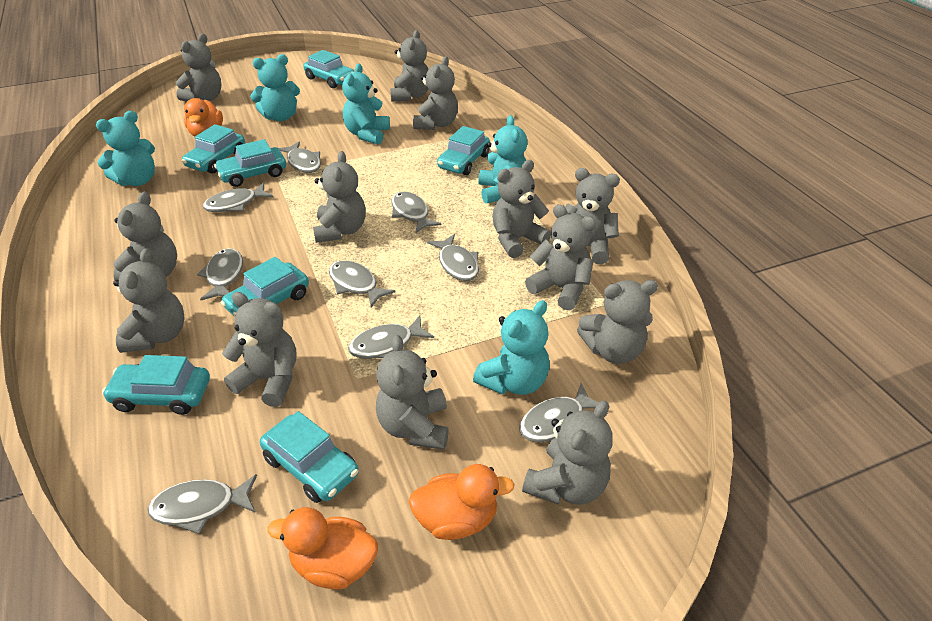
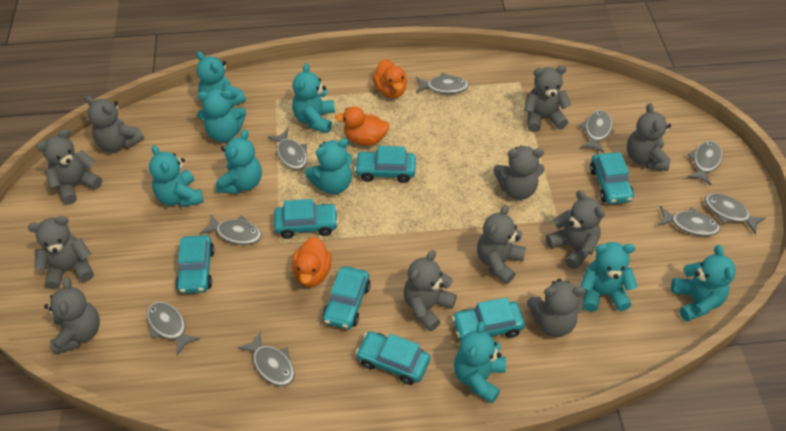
grey teddy bear: [113,192,177,280] [113,248,185,353] [176,33,221,101] [222,292,297,407] [313,151,366,243] [376,335,449,450] [390,30,428,101] [413,56,458,130] [492,160,551,258] [522,400,613,505] [525,204,596,310] [565,168,620,264] [577,280,658,364] = 13 -> [28,216,94,289] [37,129,102,205] [44,277,100,355] [85,96,144,152] [404,250,457,331] [477,205,526,284] [494,146,544,200] [524,65,571,132] [527,278,586,337] [546,190,605,269] [627,103,671,171] = 11
turquoise teddy bear: [96,111,155,186] [250,54,300,121] [342,64,390,145] [473,300,550,395] [479,115,527,204] = 5 -> [149,145,204,207] [196,51,246,107] [197,89,246,142] [216,129,262,194] [292,63,335,133] [305,138,352,194] [454,321,506,403] [580,242,638,312] [671,245,736,322] = 9

